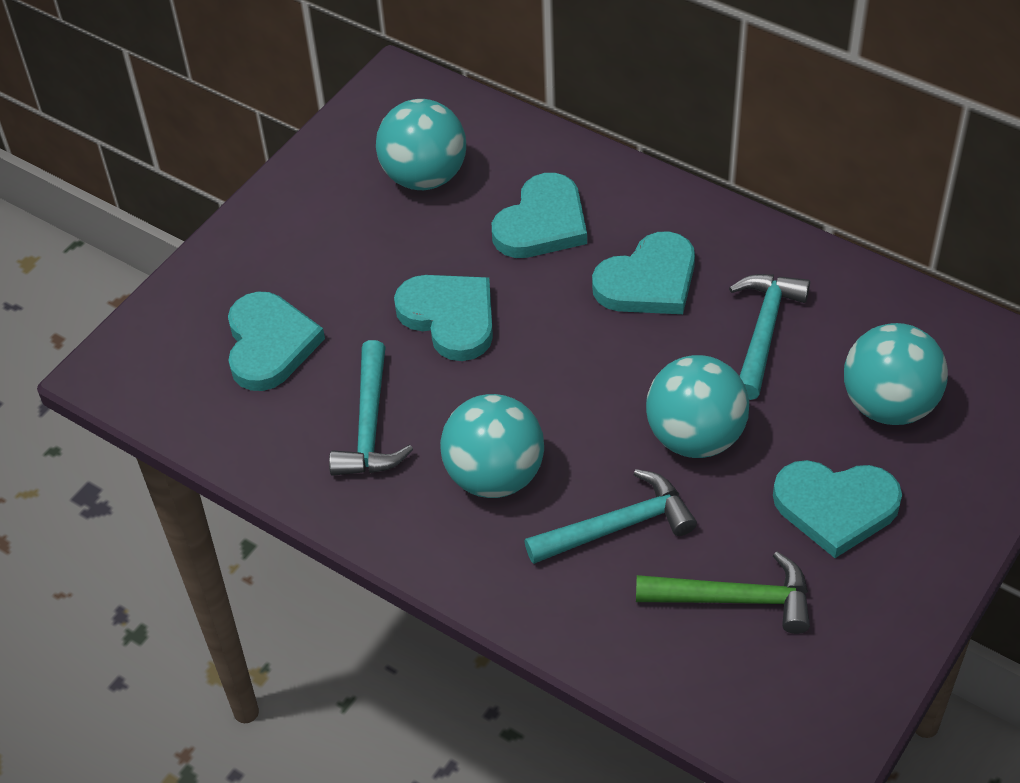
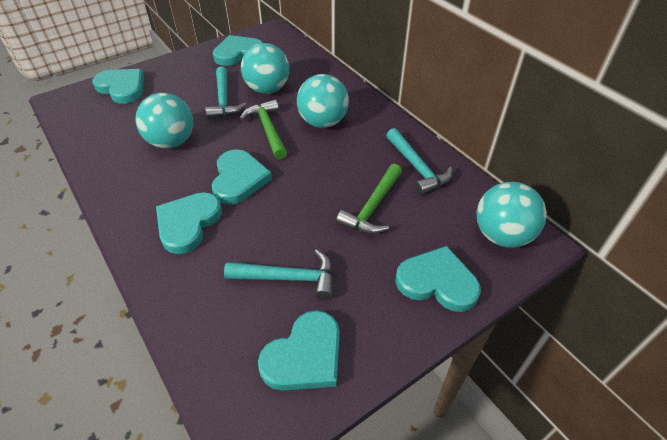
green hammer: [636,551,810,634] = 1 -> [240,99,287,160] [336,164,402,234] = 2
turquoise heart: [228,292,325,391] [394,275,493,361] [492,173,587,258] [592,231,695,314] [773,460,902,558] = 5 -> [92,69,144,104] [156,192,222,254] [212,149,272,205] [213,35,263,66] [258,310,340,391] [395,246,481,312] = 6

